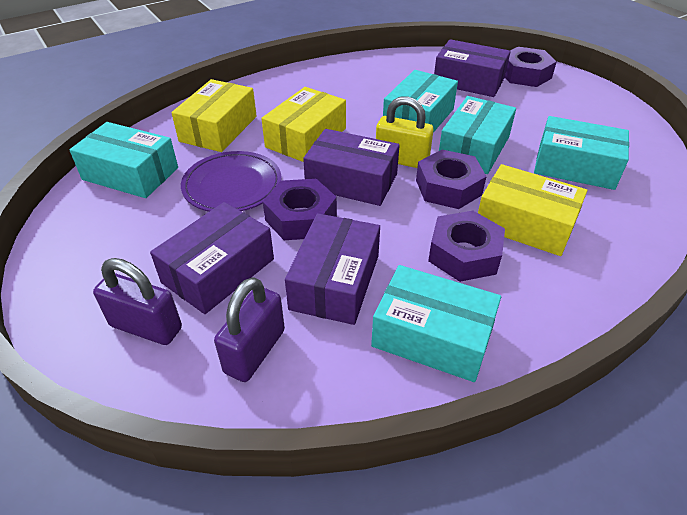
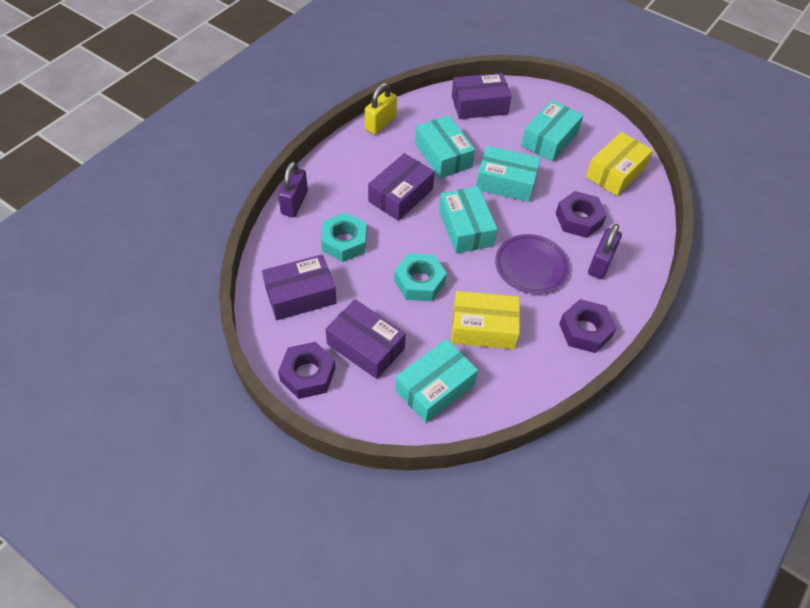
purple nut: [263,179,337,240] [416,150,487,209] [428,211,505,282] [505,47,557,87] = 4 -> [278,342,335,399] [556,191,607,238] [559,299,617,353] = 3
turquoise nut: none = 0 -> [321,212,367,262] [394,253,447,301] = 2
yellow box: [171,79,257,152] [261,87,346,162] [478,164,587,256] = 3 -> [451,291,520,349] [586,132,653,196] = 2

